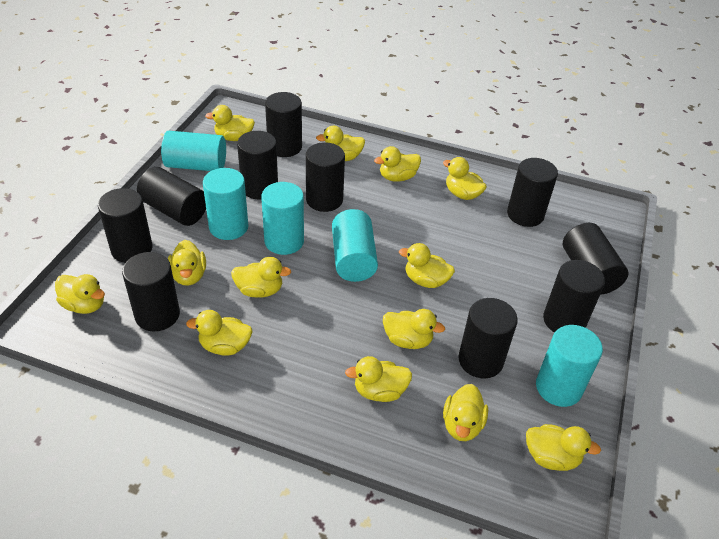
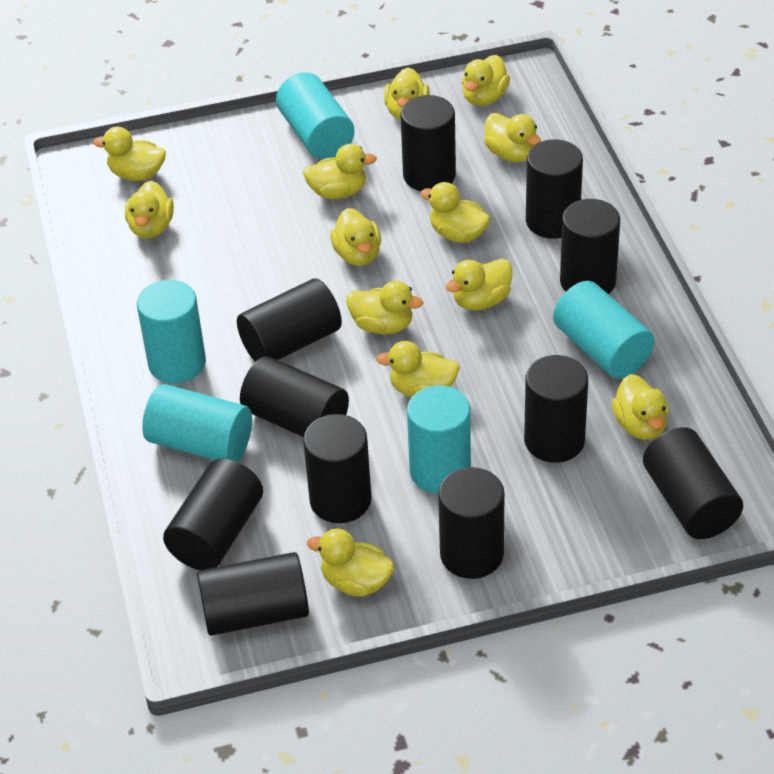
black cylinder: [98,188,152,263] [122,252,180,331] [137,167,206,226] [237,131,278,199] [265,92,302,157] [306,142,345,212] [458,298,518,378] [507,158,558,227] [543,260,605,333] [563,223,629,295] = 10 -> [163,458,263,570] [197,552,309,636] [237,279,342,362] [240,356,349,437] [303,414,371,523] [400,95,456,191] [438,467,504,579] [524,355,588,463] [526,139,583,238] [560,199,620,294] [643,427,743,539] = 11

